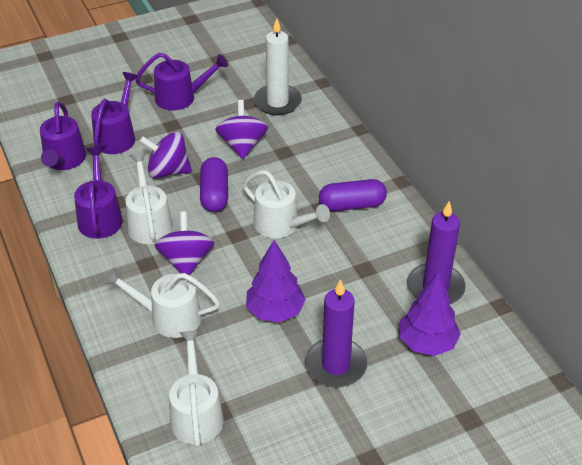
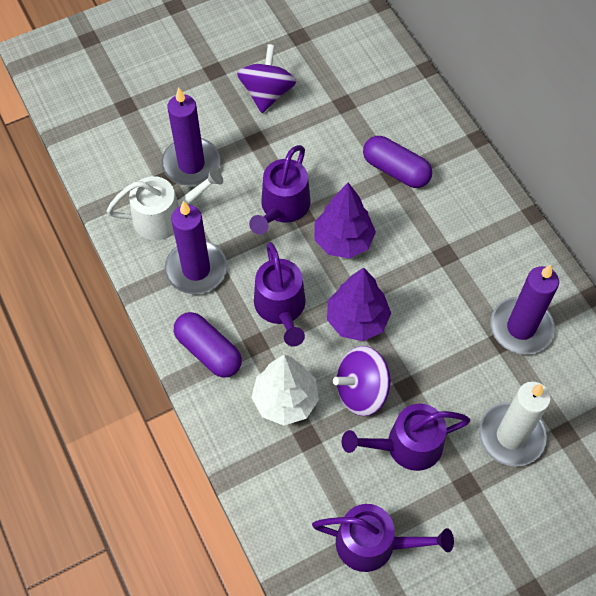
purple candle: [305,279,368,387] [407,201,465,304] = 2 -> [162,87,220,186] [165,201,227,294] [490,265,559,355] = 3
purple spinning top: [139,131,192,179] [155,212,215,275] [215,100,268,159] = 3 -> [237,44,296,113] [333,346,391,416] = 2
white tree: none = 0 -> [251,355,319,425] = 1
white watering can: [103,268,220,338] [126,152,173,244] [169,330,224,447] [243,170,330,238] = 4 -> [106,167,223,240] = 1

